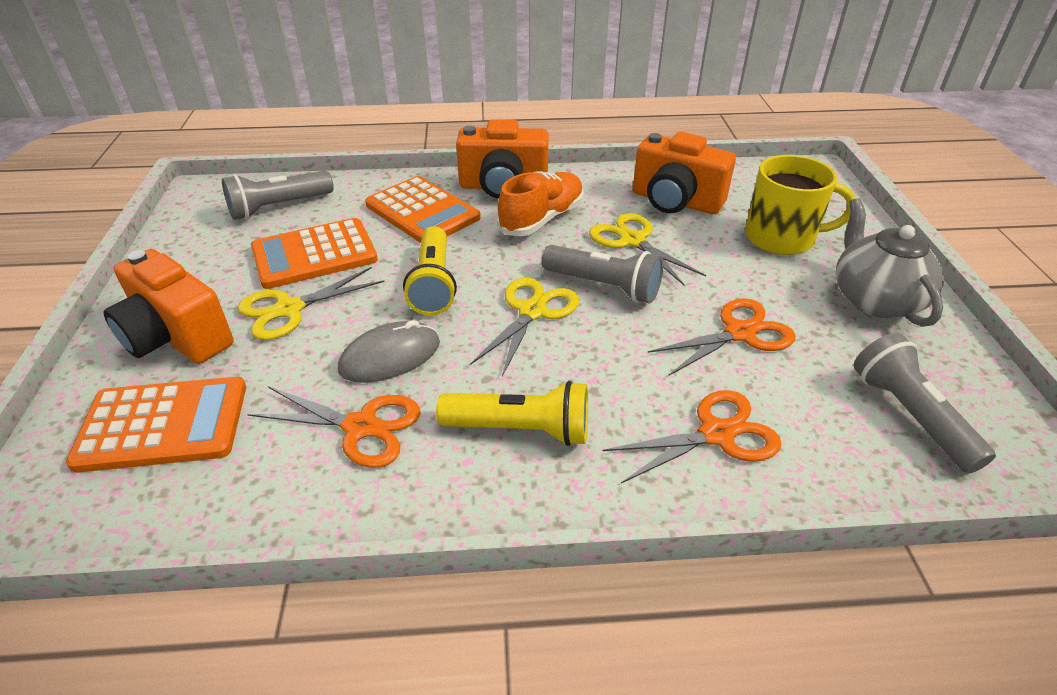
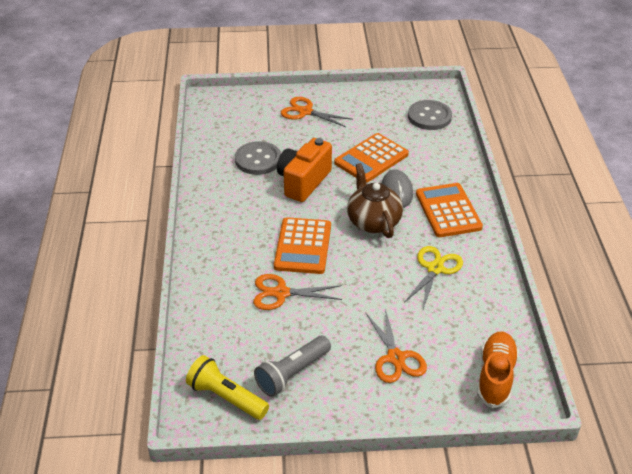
brown teapot: none = 0 -> [347,163,403,238] = 1
grey button: none = 0 -> [235,141,281,175] [408,100,452,130] = 2
grey flashlight: [222,171,334,220] [541,245,663,303] [854,333,996,474] = 3 -> [254,336,331,397] = 1
grey teapot: [836,198,944,327] = 1 -> none = 0
orange camera: [103,249,234,364] [456,119,549,199] [633,132,736,214] = 3 -> [277,138,332,202] = 1
yellow flashlight: [403,226,457,315] [436,381,588,446] = 2 -> [186,355,269,420] = 1
yellow mug: [745,155,856,255] = 1 -> none = 0
yellow scissors: [238,267,385,340] [470,278,579,377] [589,213,706,285] = 3 -> [404,246,463,309] = 1

